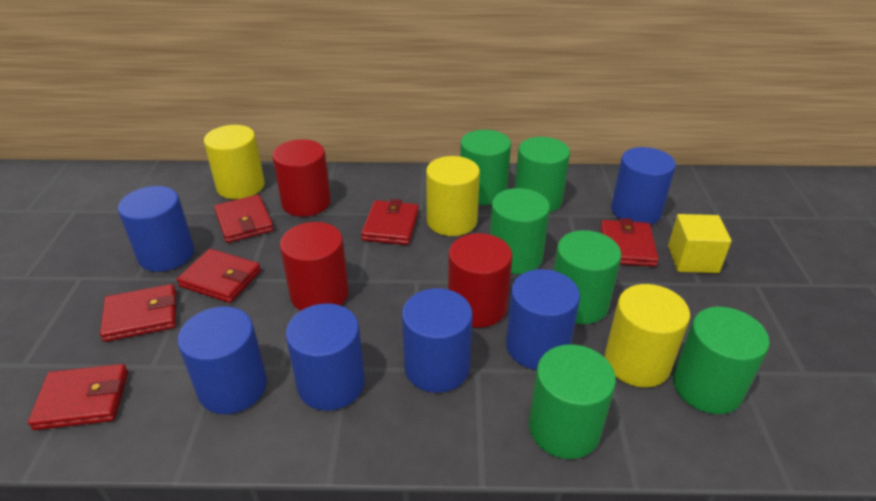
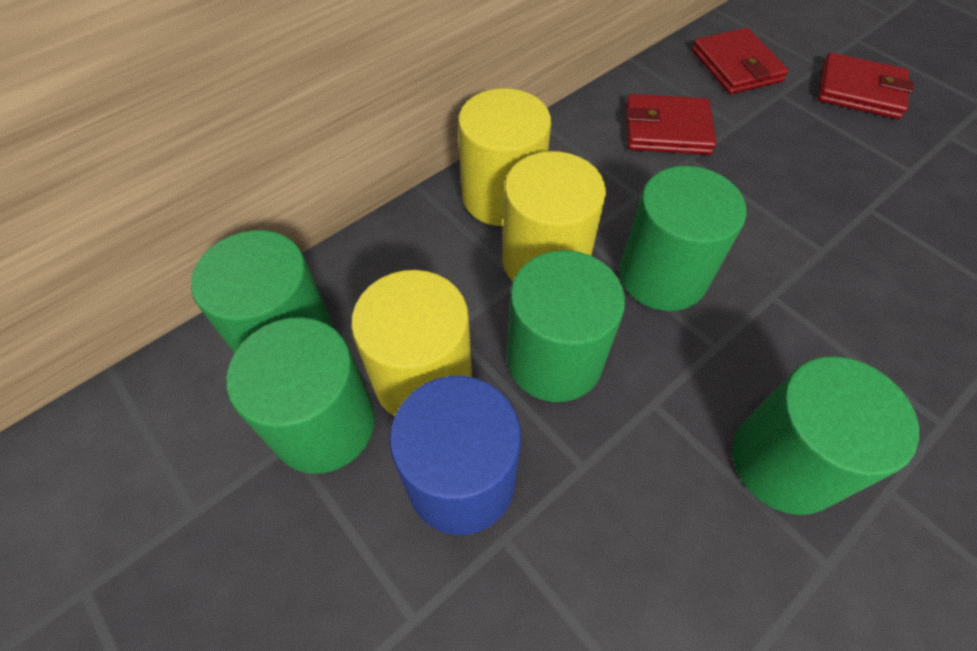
blue cylinder: [118,186,194,272] [177,306,267,414] [286,303,365,411] [402,288,473,393] [506,269,580,370] [611,147,676,225] = 6 -> [389,376,521,535] = 1
green cylinder: [460,130,511,205] [490,188,550,274] [515,137,570,212] [529,344,616,459] [554,230,622,324] [673,307,770,414] = 6 -> [191,230,333,353] [226,317,375,474] [507,250,625,402] [619,166,747,311] [732,356,919,515] = 5
red cylinder: [272,139,331,217] [280,222,349,311] [448,233,512,328] = 3 -> none = 0
red wallet: [28,364,128,430] [100,284,176,342] [177,249,261,303] [214,195,274,243] [361,199,419,245] [600,218,659,267] = 6 -> [626,94,716,155] [692,28,789,94] [818,53,914,119] = 3
yellow cube: [668,214,732,273] = 1 -> none = 0

